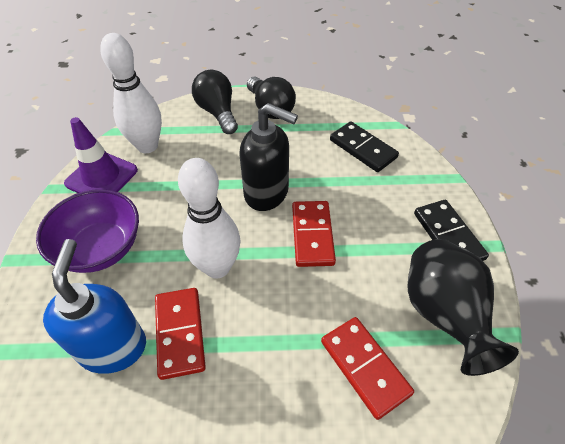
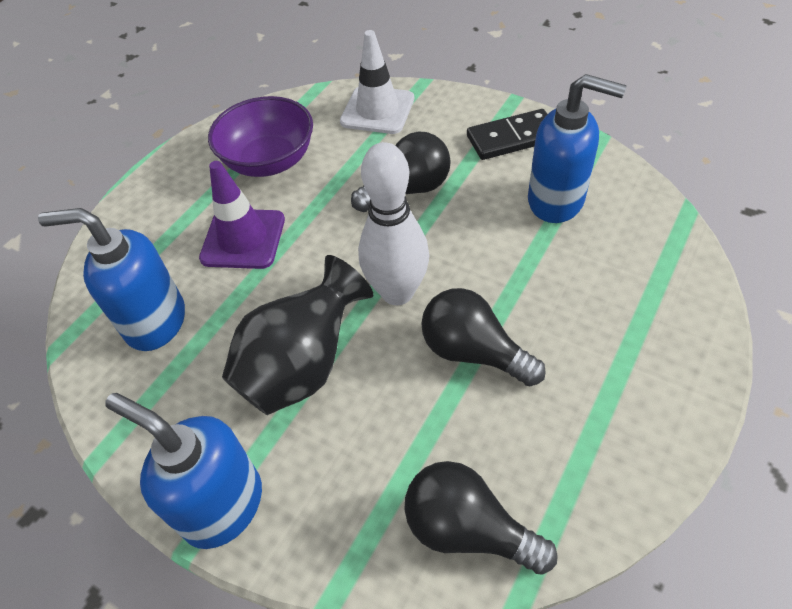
black domino: [330,121,399,172] [414,200,489,261] = 2 -> [467,109,547,160] = 1
black light bulb: [192,70,238,134] [247,77,296,119] = 2 -> [351,132,451,212] [404,461,558,575] [421,288,546,386] = 3
black soap dispenser: [240,103,298,211] = 1 -> none = 0
blue soap dispenser: [43,239,146,373] = 1 -> [38,208,185,351] [105,393,262,549] [528,74,626,223] = 3
red domino: [155,288,206,380] [292,201,336,267] [321,317,414,420] = 3 -> none = 0
white bowling pin: [100,33,162,153] [178,158,241,279] = 2 -> [358,142,429,305] = 1
white traffic cone: none = 0 -> [340,30,414,134] = 1

